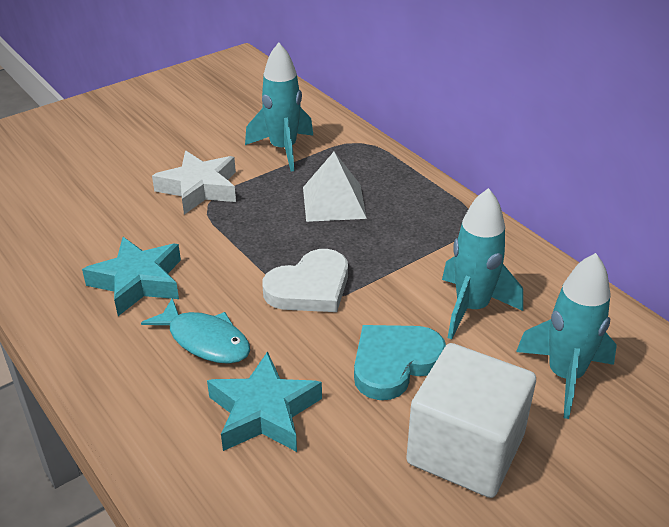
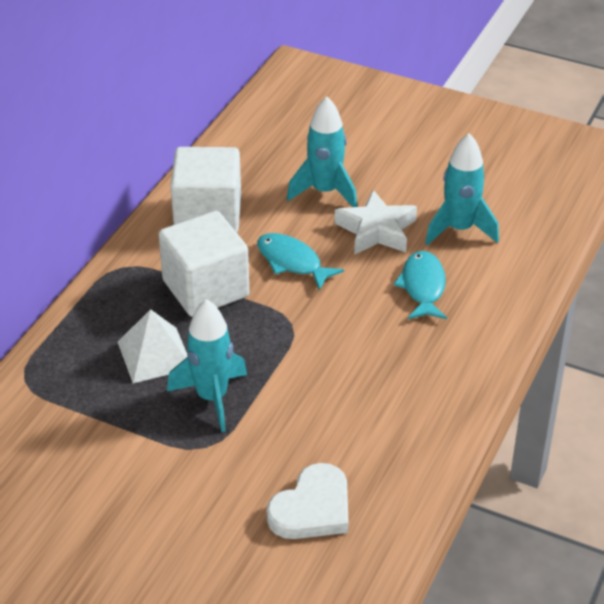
turquoise fish: [141,298,250,364] = 1 -> [257,233,344,290] [393,251,447,319] = 2
turquoise heart: [354,325,446,400] = 1 -> none = 0
turquoise star: [82,237,181,316] [207,351,322,452] = 2 -> none = 0
white cube: [406,343,536,498] = 1 -> [159,211,250,317] [170,147,241,233] = 2

